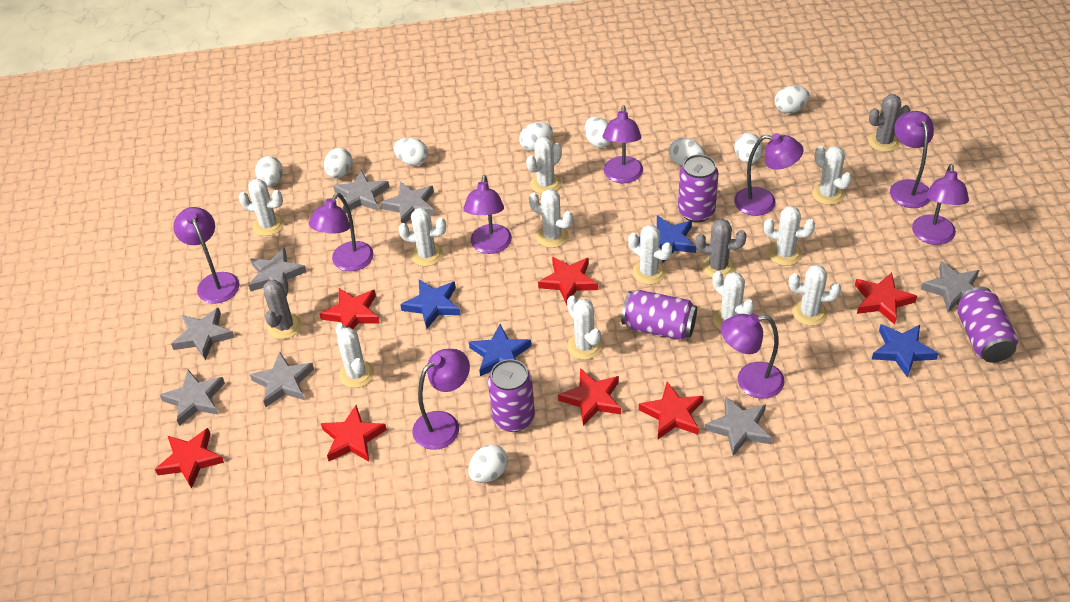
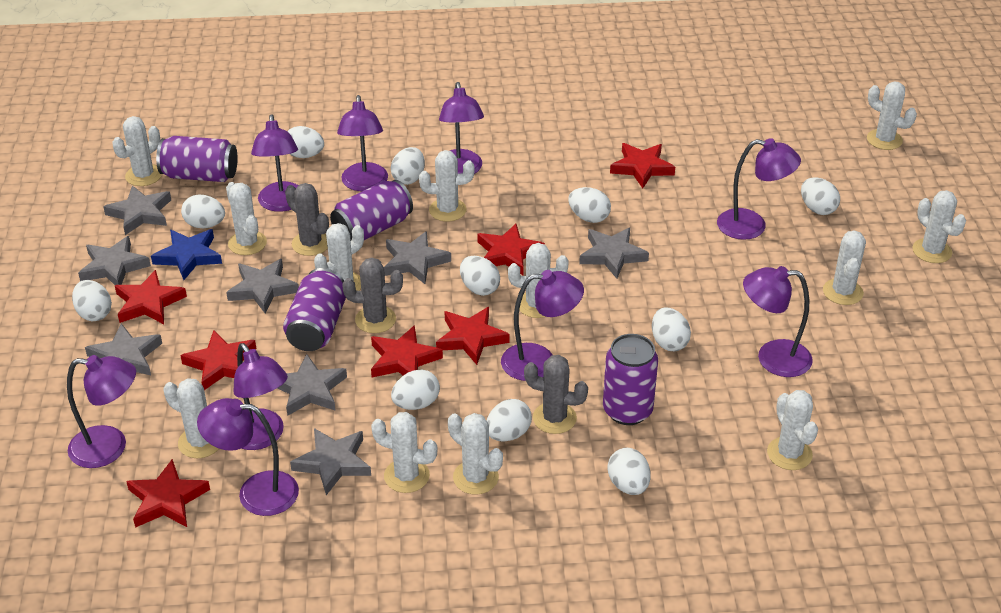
blue star: [400,279,461,329] [469,324,531,376] [639,215,696,263] [872,324,939,378] = 4 -> [151,229,222,280] = 1
white cactus: [238,178,284,236] [335,323,374,388] [398,208,446,266] [526,137,562,194] [529,189,573,248] [567,296,602,360] [628,225,672,285] [712,271,754,330] [764,206,815,266] [789,265,841,326] [812,146,852,205] = 11 -> [112,116,162,186] [164,378,219,458] [226,182,267,255] [314,223,364,291] [371,412,438,493] [419,150,474,222] [448,413,503,495] [508,243,568,318] [767,390,818,470] [823,230,866,305] [867,82,917,150] [913,190,966,263] = 12
white egg: [255,156,283,187] [324,148,353,178] [393,138,428,166] [468,444,508,483] [519,122,553,151] [585,117,611,148] [669,138,705,165] [735,133,763,164] [775,86,809,113] = 9 -> [72,280,112,321] [181,194,225,228] [287,126,324,158] [391,147,425,185] [391,369,440,410] [460,256,500,296] [487,399,532,442] [568,187,611,223] [608,448,651,495] [652,307,691,351] [801,177,840,215] = 11

